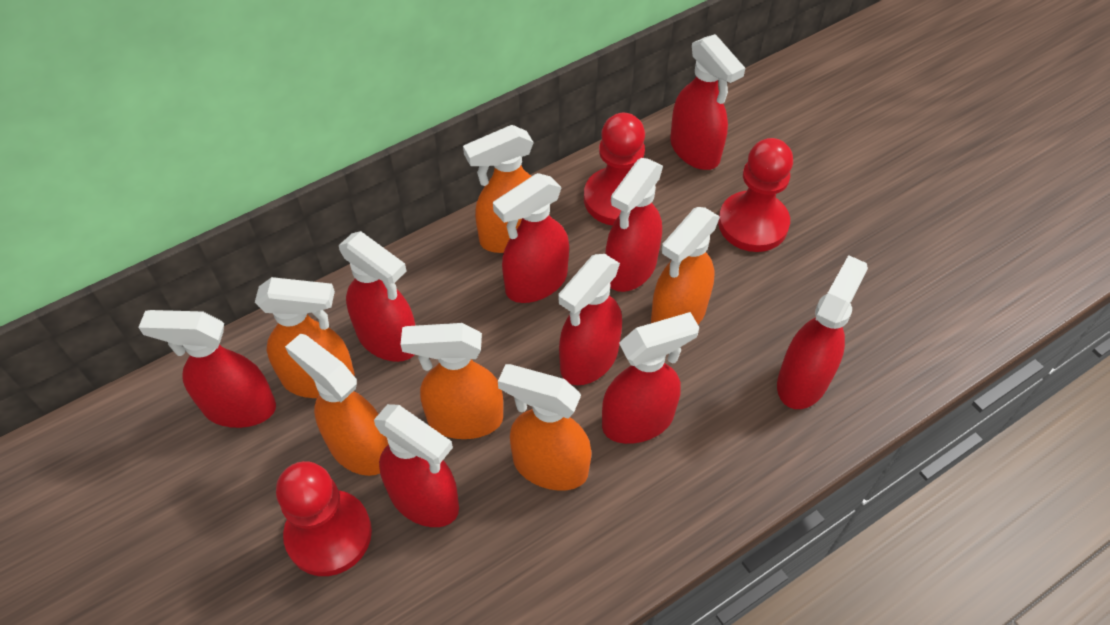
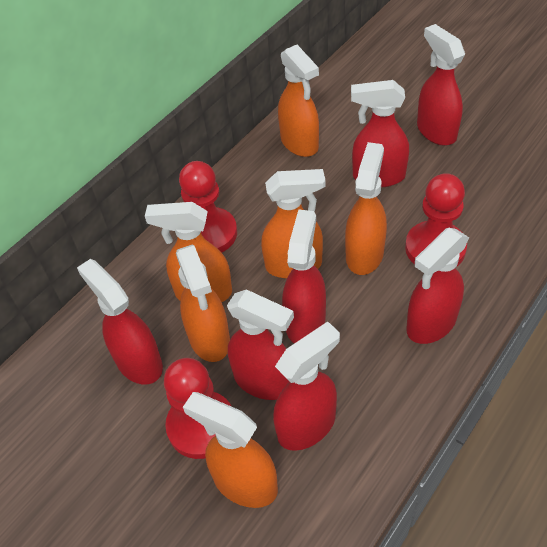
red spray bottle: [138,310,276,428] [339,231,416,362] [374,404,459,527] [493,173,569,303] [558,254,622,385] [602,312,699,444] [605,158,663,292] [670,34,745,170] [777,255,868,409] = 9 -> [77,259,163,384] [227,289,294,400] [273,322,340,451] [282,209,326,343] [351,80,409,187] [406,228,469,344] [417,24,465,146] = 7

